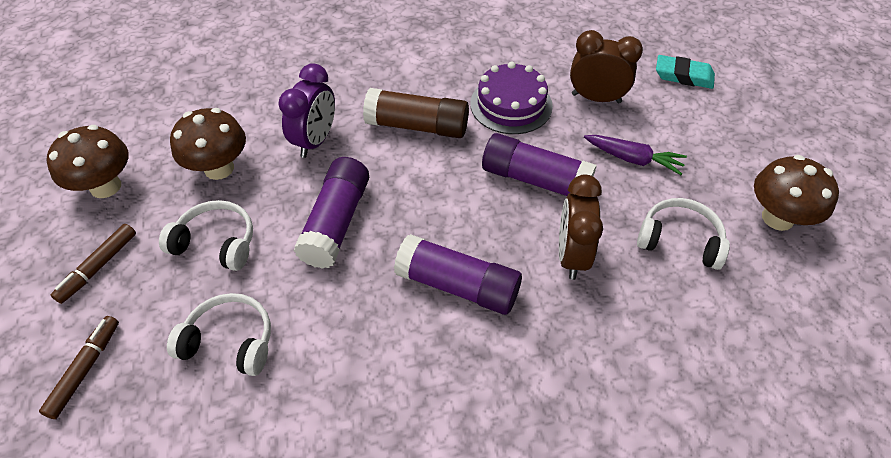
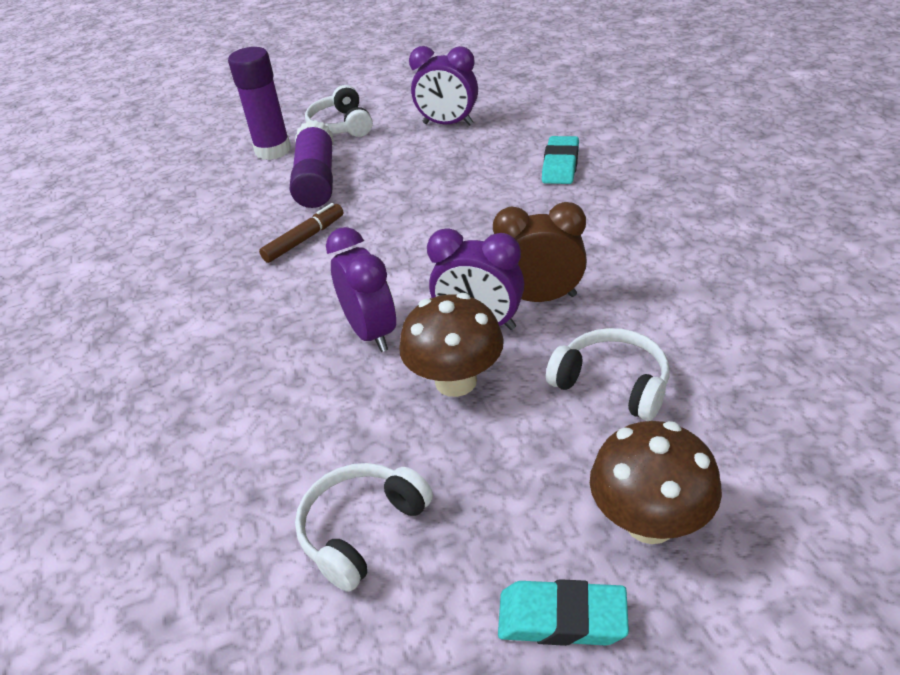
brown clock: [559,175,603,280] [570,30,643,103] = 2 -> [493,202,587,302] = 1
brown glue stick: [363,88,469,138] = 1 -> none = 0
brown marker: [39,316,119,419] [51,224,136,304] = 2 -> [259,203,344,263] = 1
brown mushroom: [46,125,129,198] [170,108,246,180] [754,155,839,231] = 3 -> [399,293,504,397] [590,421,722,544] = 2
purple cake: [470,62,553,134] = 1 -> none = 0
purple carrot: [584,135,687,175] = 1 -> none = 0
purple clock: [278,63,335,158] = 1 -> [326,227,396,352] [409,46,478,126] [427,228,524,330] = 3
purple glue stick: [293,157,369,269] [394,234,522,315] [482,133,596,196] = 3 -> [228,47,291,160] [290,120,333,208] = 2
turquoise eraser: [656,55,715,89] = 1 -> [498,579,629,646] [542,136,579,184] = 2

